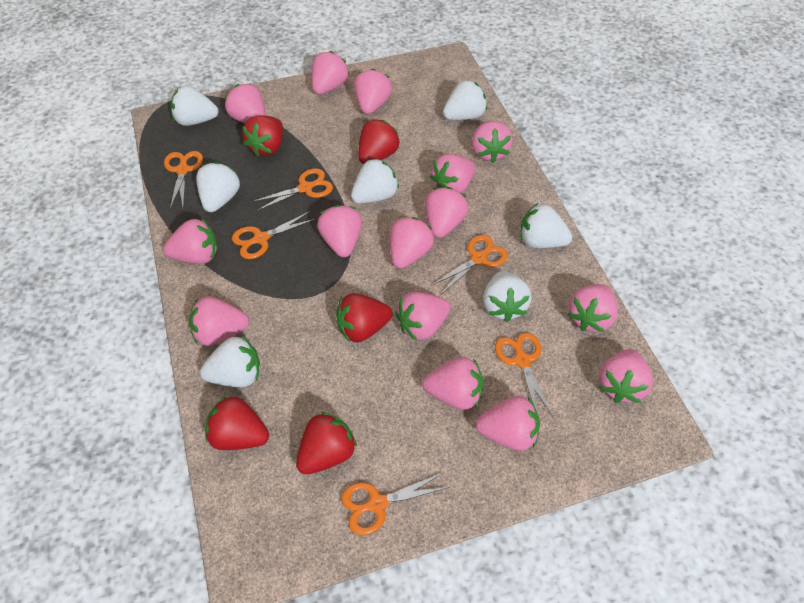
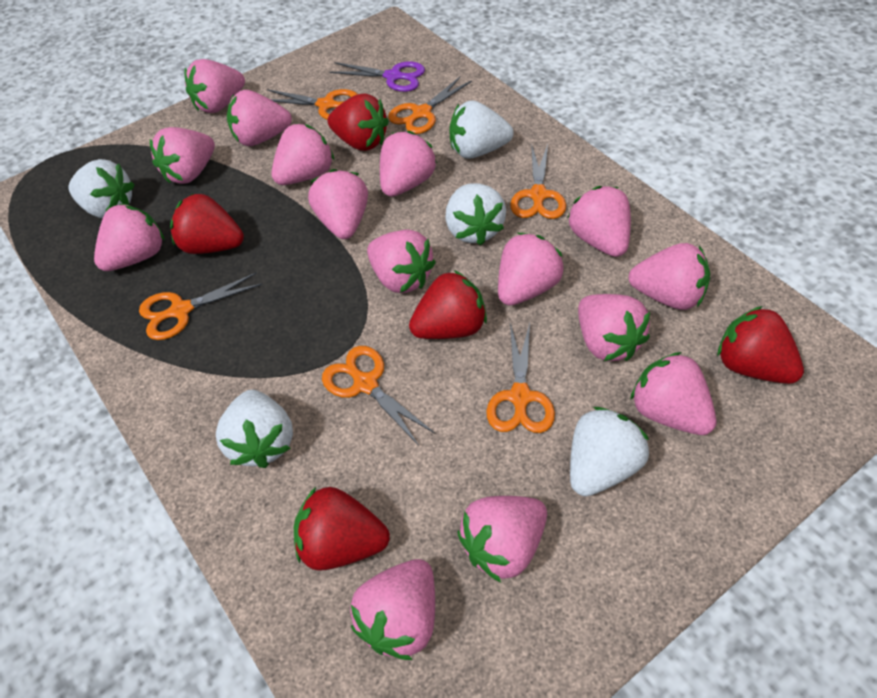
purple scissors: none = 0 -> [330,61,425,92] = 1
white strawberry: [171,85,219,126] [196,162,240,212] [200,336,260,387] [351,158,399,204] [443,80,487,120] [483,271,532,322] [520,203,572,248] = 7 -> [68,159,134,218] [216,390,293,468] [445,183,506,245] [450,100,514,159] [570,407,649,496] = 5

